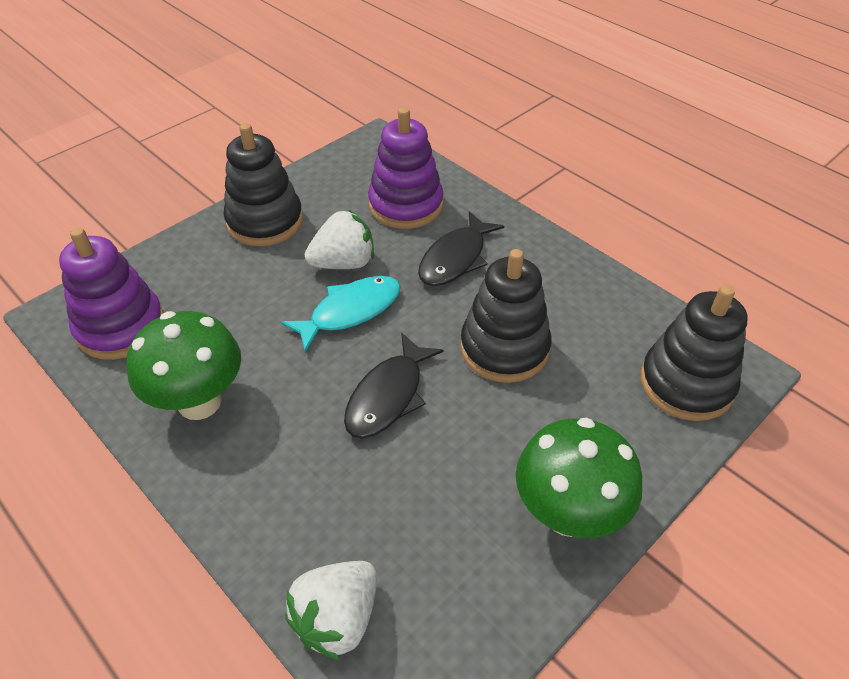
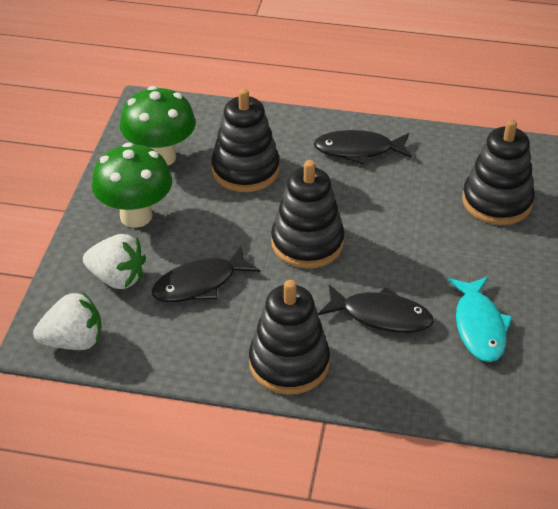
black fish: [344,333,444,439] [418,211,504,286] = 2 -> [151,246,260,302] [314,130,412,165] [318,285,434,333] = 3
black stacking toy: [223,123,303,246] [460,249,552,383] [640,285,748,421] = 3 -> [211,88,280,192] [249,280,330,395] [271,160,344,268] [462,119,535,225] = 4
purple stacking toy: [59,228,164,360] [368,107,443,229] = 2 -> none = 0

